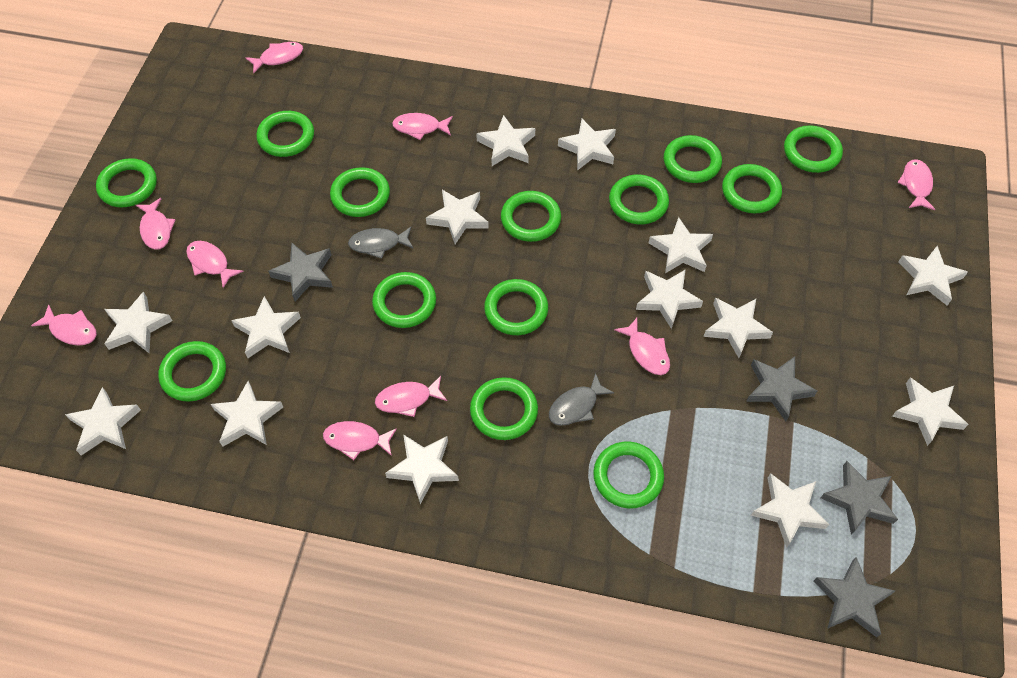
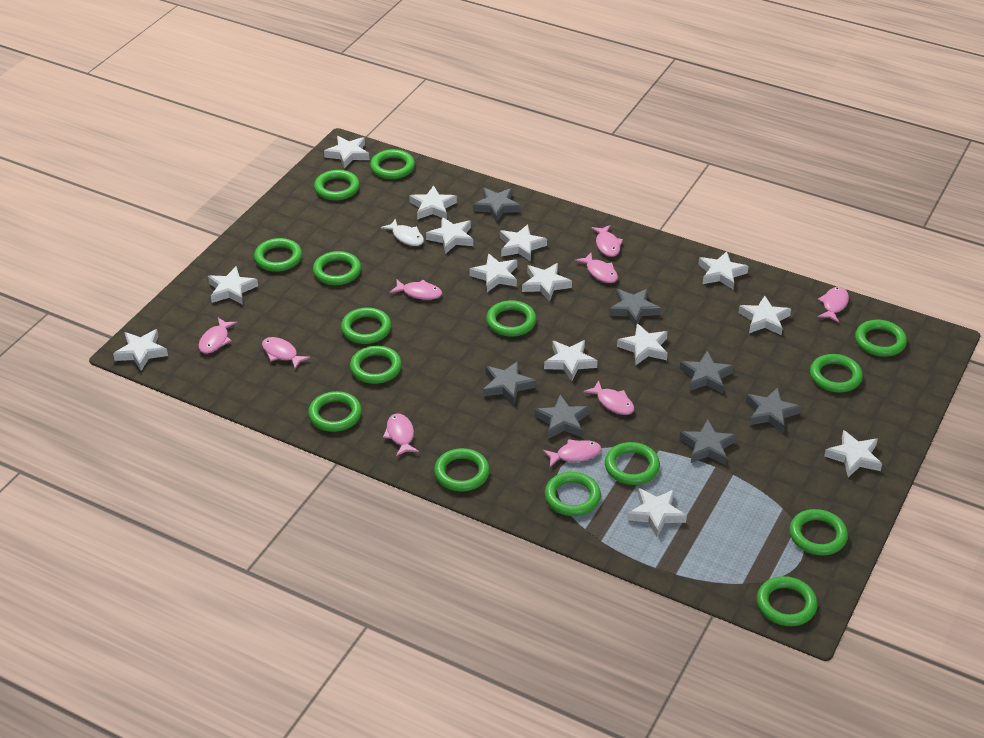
green ring: [96,158,157,208] [158,341,226,402] [256,111,314,157] [330,167,390,217] [372,272,436,328] [470,377,538,440] [484,279,548,335] [501,191,561,242] [593,442,664,508] [609,175,669,224] [664,135,722,183] [722,164,782,213] [784,125,843,173] = 13 -> [254,238,302,272] [308,391,362,432] [313,251,361,285] [314,170,360,200] [341,307,391,344] [350,346,402,384] [370,149,415,179] [434,448,490,491] [486,300,536,337] [545,472,601,516] [605,442,660,485] [757,576,817,626] [789,509,848,555] [810,354,863,393] [855,320,907,357] = 15
grey fish: [348,227,414,259] [549,373,614,426] = 2 -> none = 0
grey star: [268,243,333,302] [746,357,817,421] [813,557,895,638] [821,461,898,535] = 4 -> [473,188,521,222] [483,361,536,405] [534,395,590,439] [609,288,661,327] [679,419,736,465] [680,351,734,394] [746,387,801,432] = 7
white fish: none = 0 -> [381,218,424,246] = 1

